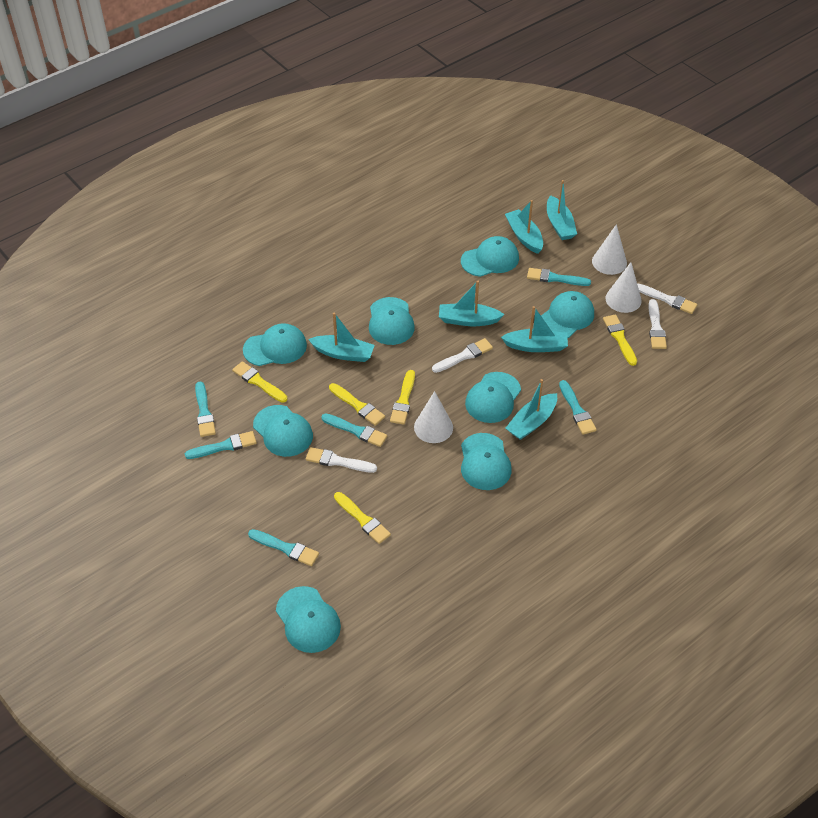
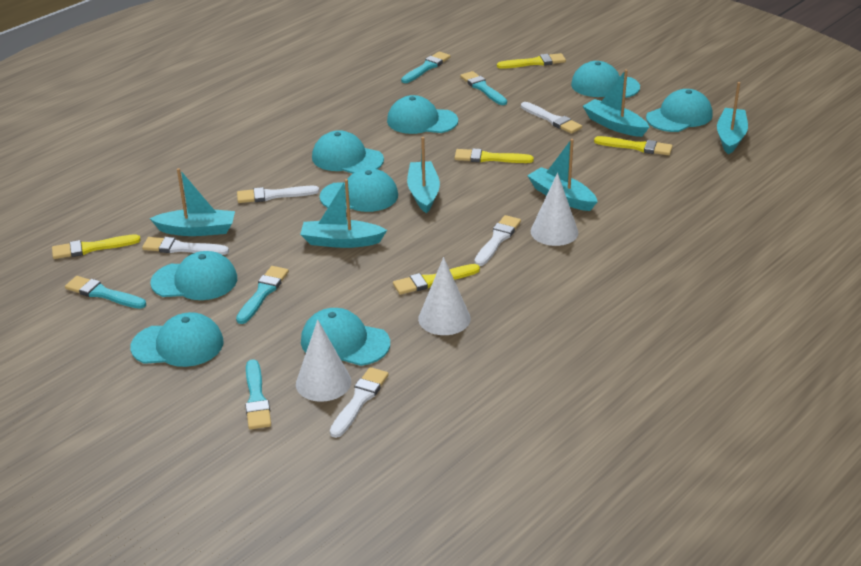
turquoise brush: [185,431,257,459] [195,381,216,437] [248,529,319,566] [321,413,387,447] [527,268,591,286] [559,380,597,435] = 6 -> [65,276,146,309] [236,266,289,324] [245,359,271,430] [401,52,451,83] [460,71,507,105] = 5
white brush: [306,447,377,473] [432,338,493,373] [637,284,697,314] [648,299,667,349] = 4 -> [142,237,229,255] [237,186,319,203] [330,367,389,438] [474,215,521,266] [521,102,582,134] = 5

